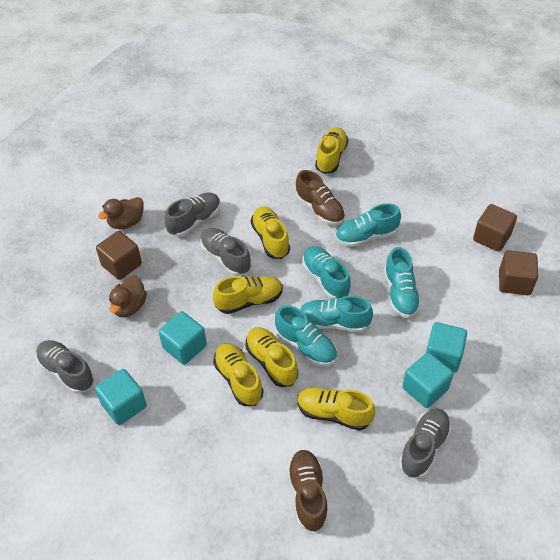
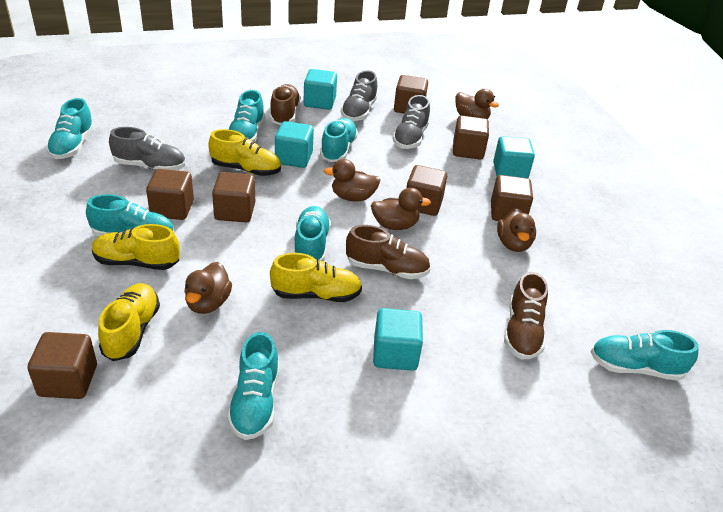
brown cube: [96,231,142,280] [473,204,517,252] [499,250,538,295] = 3 -> [27,332,97,399] [146,169,194,220] [212,172,255,223] [394,75,428,114] [407,165,447,216] [453,115,489,159] [491,175,533,221] = 7
brown duck: [98,197,144,229] [109,275,147,317] = 2 -> [184,262,232,314] [324,159,381,201] [371,187,431,230] [456,89,499,119] [497,208,536,252] = 5
brown shoe: [287,450,328,532] [296,170,345,225] = 2 -> [270,84,301,125] [346,225,431,279] [504,272,548,359] = 3
grey shoe: [36,340,95,394] [165,192,220,237] [200,228,251,276] [399,408,451,478] = 4 -> [109,127,185,170] [341,70,378,121] [392,95,430,149] = 3
turquoise shoe: [275,305,337,366] [300,296,373,332] [302,246,351,299] [335,203,401,247] [384,247,421,318] = 5 -> [46,98,94,159] [86,194,174,236] [227,332,279,440] [229,90,265,142] [294,206,331,262] [320,118,358,162] [591,330,699,381] = 7
yellow shoe: [213,276,283,314] [213,343,263,406] [246,327,298,387] [251,206,290,259] [297,387,375,431] [315,127,348,174] = 6 -> [92,224,180,270] [98,283,160,361] [208,129,281,176] [270,253,362,302] = 4

